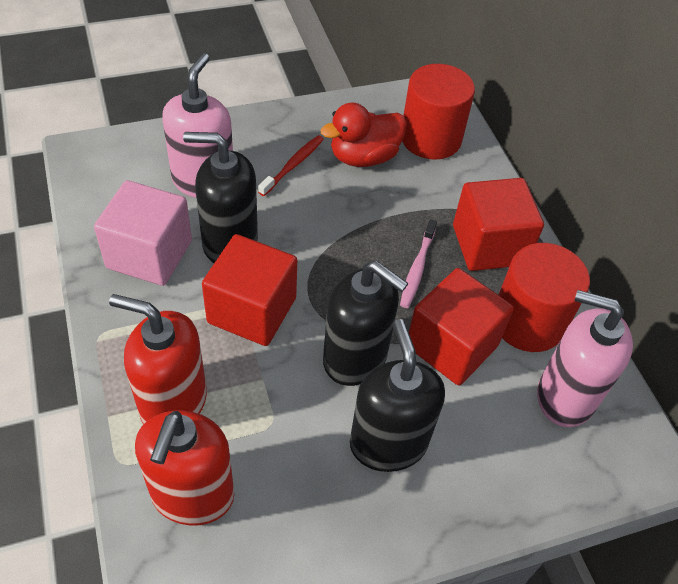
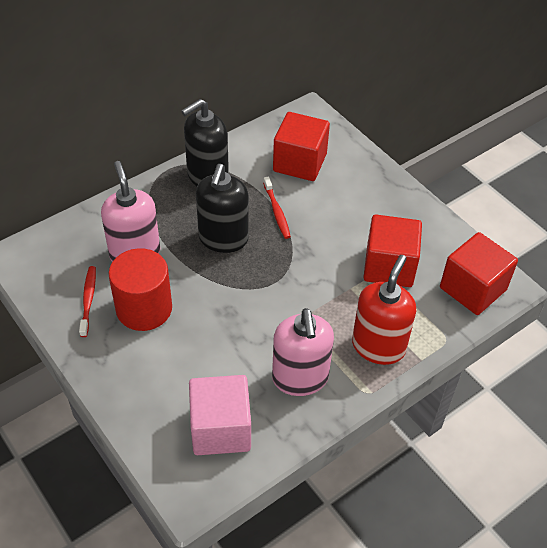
black soap dispenser: [183,132,258,263] [323,261,408,386] [350,319,445,472] = 3 -> [181,99,229,186] [196,164,249,253] = 2
pink toothbrush: [400,219,437,308] = 1 -> none = 0
red cylinder: [402,64,475,160] [499,243,590,352] = 2 -> [108,248,172,331] = 1
red duck: [320,102,407,167] = 1 -> none = 0
red soap dispenser: [109,294,207,425] [135,410,234,526] = 2 -> [352,255,416,365] = 1
red toothbrush: [258,135,324,196] = 1 -> [79,266,96,337] [263,177,291,239] = 2

